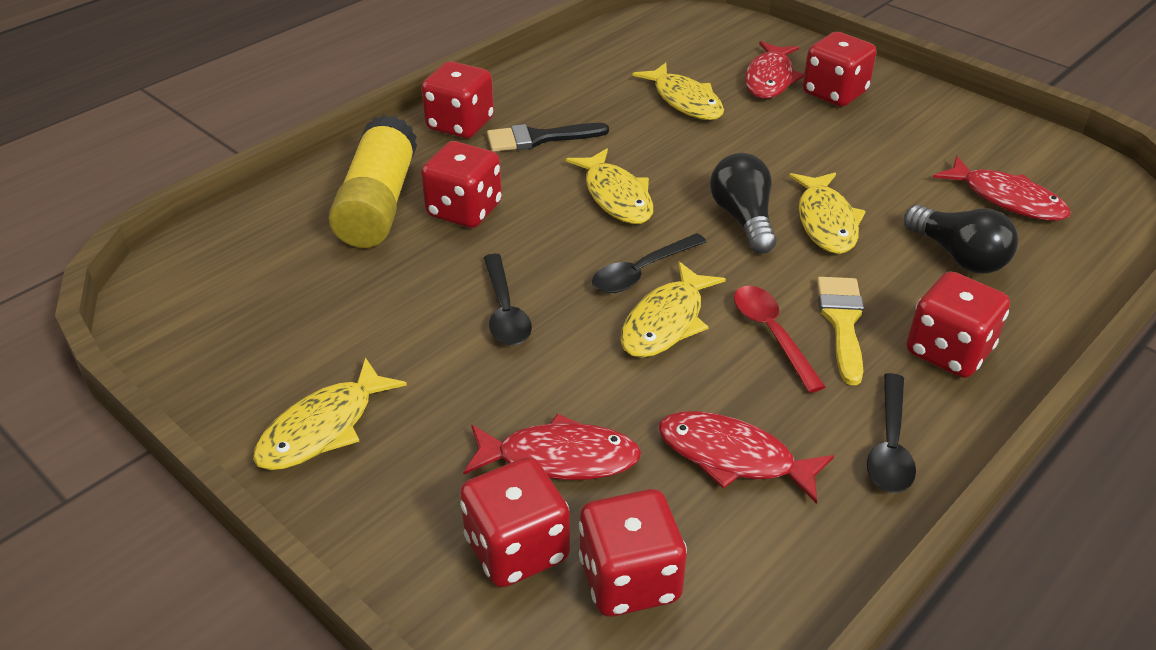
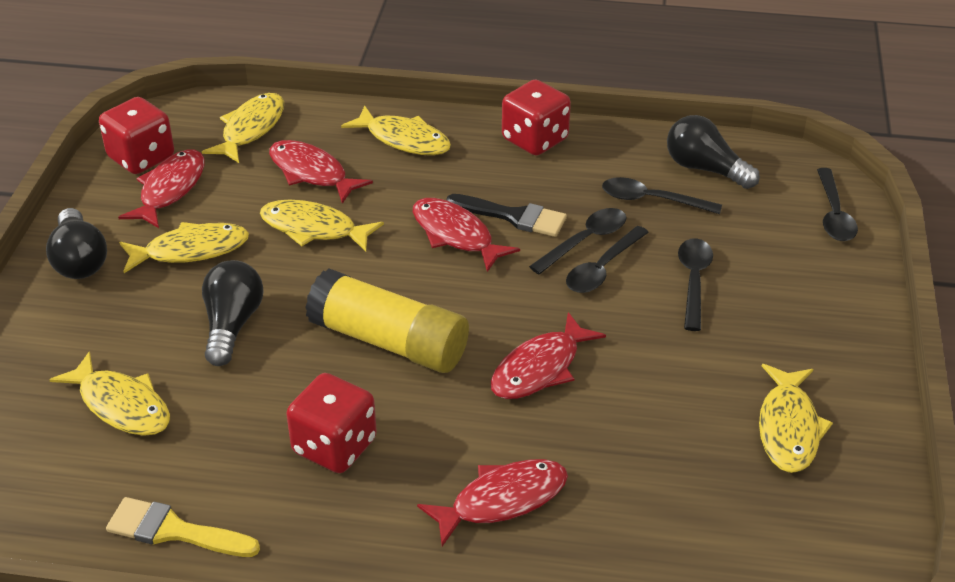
black light bulb: [710,153,776,254] [904,205,1018,274] = 2 -> [46,208,107,279] [202,260,263,366] [667,115,760,189] = 3
black spoon: [483,254,532,345] [592,233,707,293] [867,373,916,493] = 3 -> [529,208,627,274] [566,226,649,293] [602,177,722,214] [678,238,713,331] [817,168,858,241] = 5
red dice: [421,61,494,138] [421,141,502,228] [460,457,570,587] [579,489,687,617] [803,32,877,107] [906,271,1010,378] = 6 -> [99,97,174,174] [286,373,377,473] [502,80,571,156] = 3
red fish: [463,413,642,480] [658,411,834,504] [745,41,804,98] [933,156,1070,221] = 4 -> [118,150,205,228] [269,140,373,204] [413,198,520,272] [417,459,568,546] [491,312,606,399] = 5
red spoon: [734,286,826,393] = 1 -> none = 0
yellow fish: [253,357,407,470] [566,149,653,224] [620,261,726,358] [633,63,724,120] [789,173,866,254] = 5 -> [49,351,170,436] [119,222,249,273] [202,93,284,163] [260,200,384,251] [341,106,451,155] [759,364,833,473] = 6

